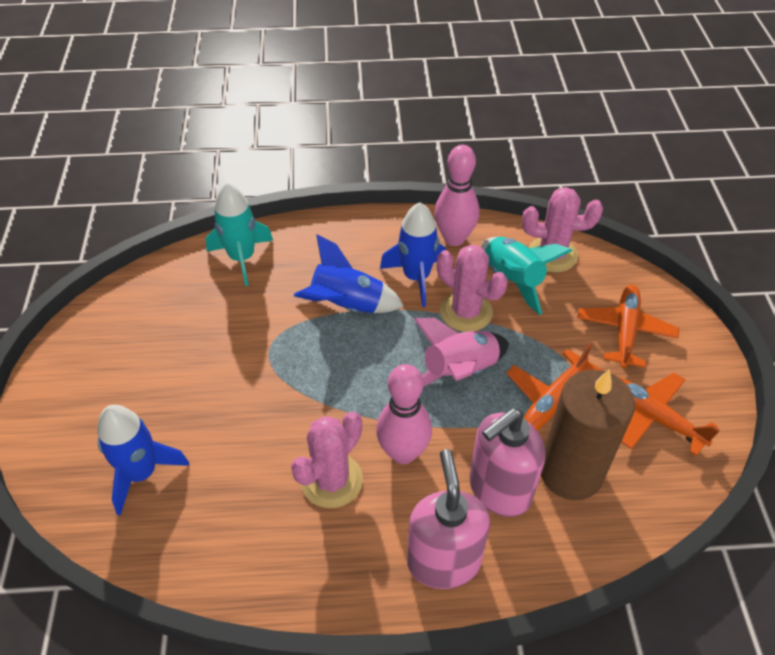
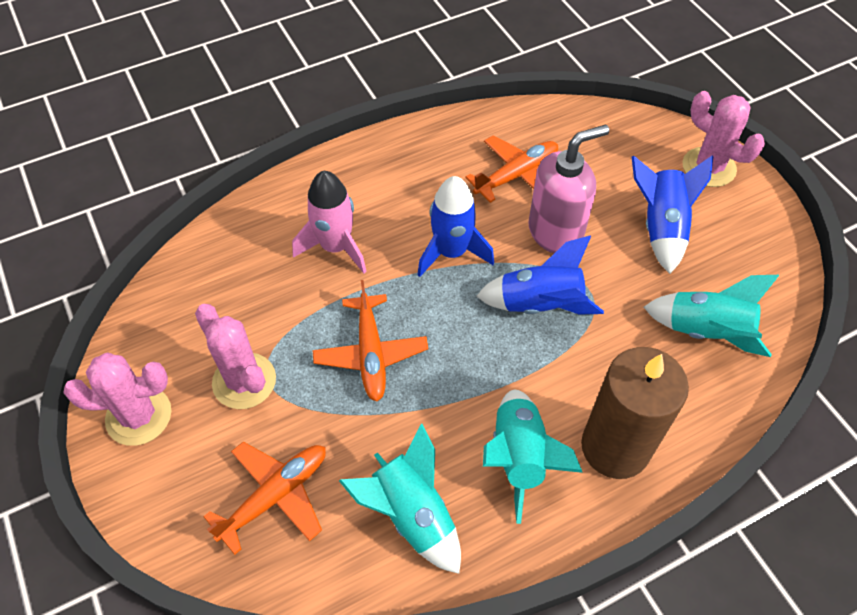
pink bowling pin: [376,364,432,464] [435,145,479,246] = 2 -> none = 0
pink soap dispenser: [407,449,490,589] [469,408,545,517] = 2 -> [528,124,609,253] = 1
turquoise rocket: [206,183,273,286] [481,237,572,315] = 2 -> [339,424,461,574] [483,390,583,524] [644,275,779,357] = 3

